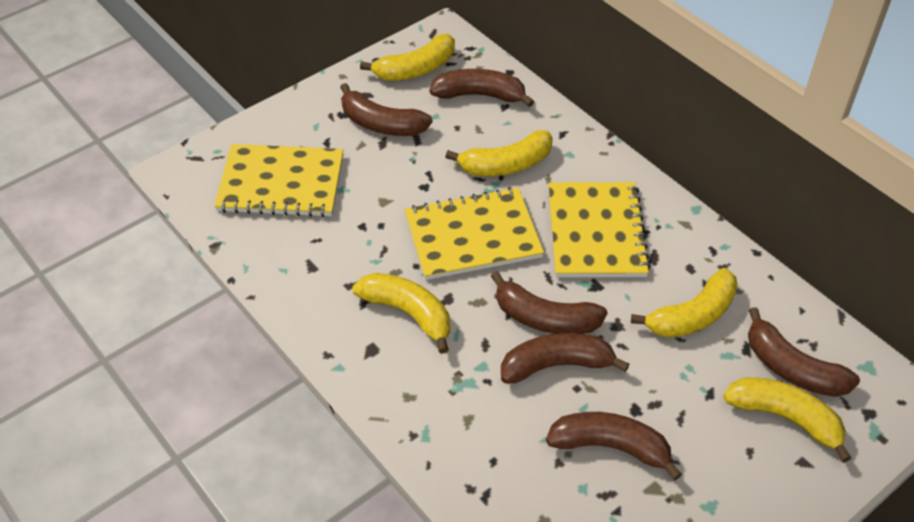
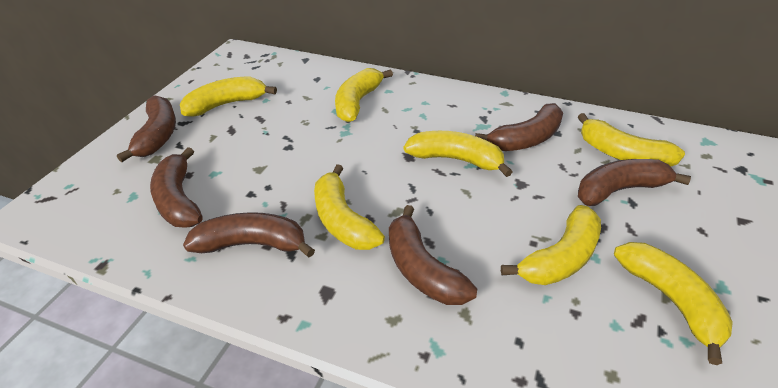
yellow banana: [352,273,450,354] [360,34,455,81] [445,130,553,176] [631,268,738,338] [723,377,851,463] = 5 -> [180,76,277,116] [314,164,385,250] [335,68,393,122] [404,131,512,177] [501,205,601,285] [578,113,685,167] [614,242,733,365] = 7
yellow notebook: [214,144,343,217] [405,187,544,280] [548,182,651,277] = 3 -> none = 0

